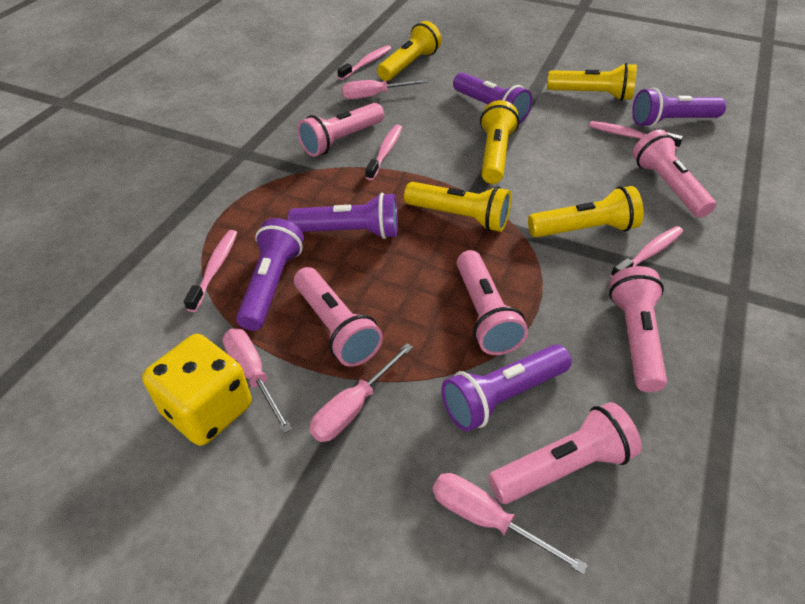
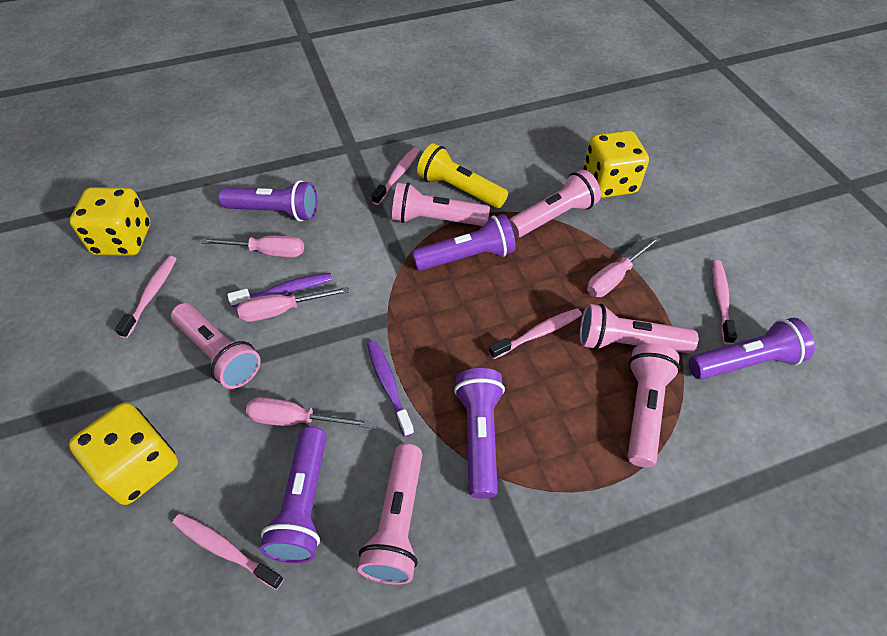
purple toothbrush: none = 0 -> [227,273,332,307] [367,341,414,437] = 2
yellow dice: [142,334,252,446] = 1 -> [69,187,150,256] [69,402,178,505] [583,130,649,198] = 3
yellow flashlight: [377,21,442,81] [404,182,512,232] [480,100,519,184] [528,186,644,237] [547,63,637,101] = 5 -> [417,143,508,208] = 1

